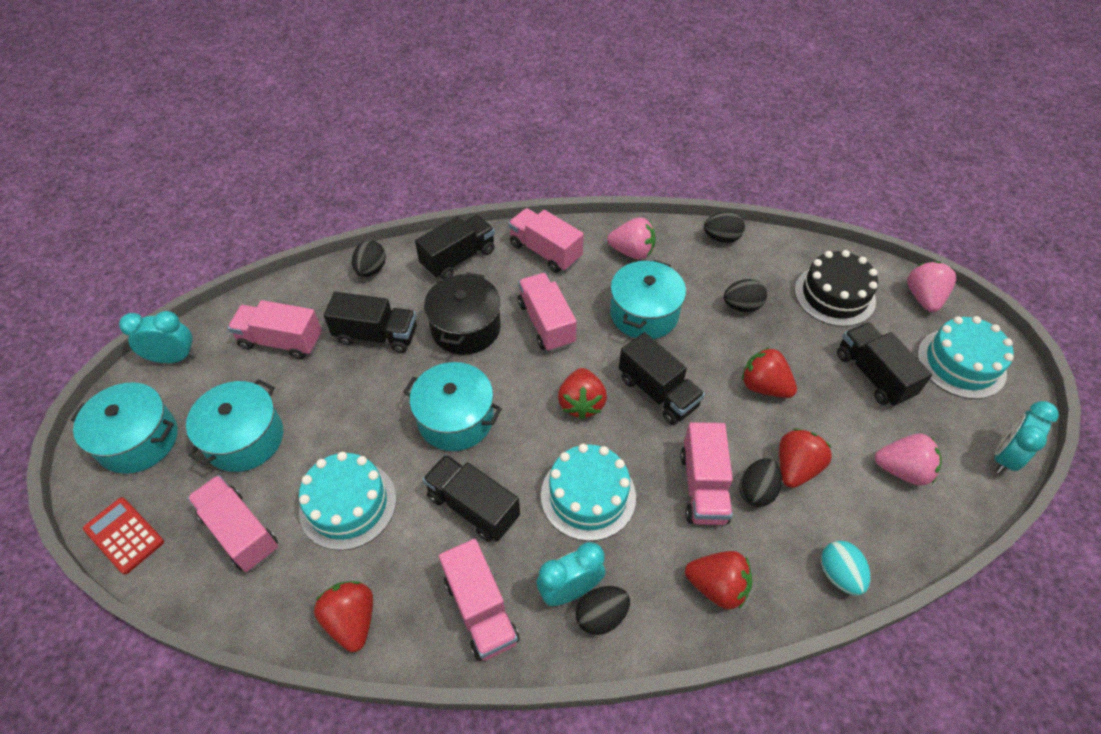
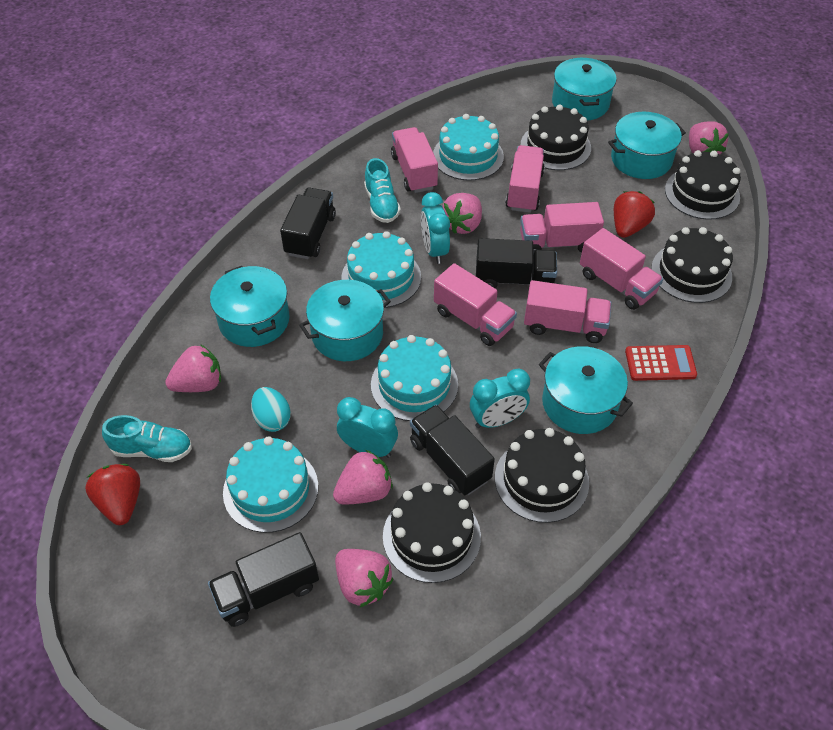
black cake: [795,250,878,327] = 1 -> [383,482,481,583] [495,428,589,523] [521,104,591,170] [651,227,733,303] [665,150,741,220] = 5
black egg: [352,240,386,277] [575,586,630,635] [704,212,745,243] [724,279,767,312] [739,458,782,507] = 5 -> none = 0
black pot: [424,272,501,355] = 1 -> none = 0
black truck: [324,292,417,353] [415,215,495,279] [423,454,520,542] [619,332,705,425] [837,322,932,407] = 5 -> [208,532,319,627] [280,188,336,259] [410,405,495,495] [476,238,557,288] = 4
pink strawberry: [607,217,656,259] [875,434,942,486] [907,261,956,312] = 3 -> [165,344,221,392] [333,450,393,504] [335,549,394,607] [442,193,482,234] [689,122,729,154] = 5
red strawberry: [314,581,373,652] [558,368,607,420] [685,551,752,610] [742,347,797,398] [779,428,832,488] = 5 -> [85,464,140,525] [614,191,655,238] = 2
turquoise cake: [299,452,396,551] [541,444,636,541] [917,316,1014,399] = 3 -> [223,436,318,533] [342,231,421,308] [371,335,458,421] [433,114,504,181] = 4
turquoise pot: [71,382,178,474] [186,379,283,472] [403,362,502,451] [610,260,686,339] = 4 -> [210,266,290,347] [299,280,391,361] [539,346,633,434] [552,58,617,121] [608,112,686,179] = 5
turquoise shoe: none = 0 -> [102,415,192,462] [364,158,401,223] = 2

